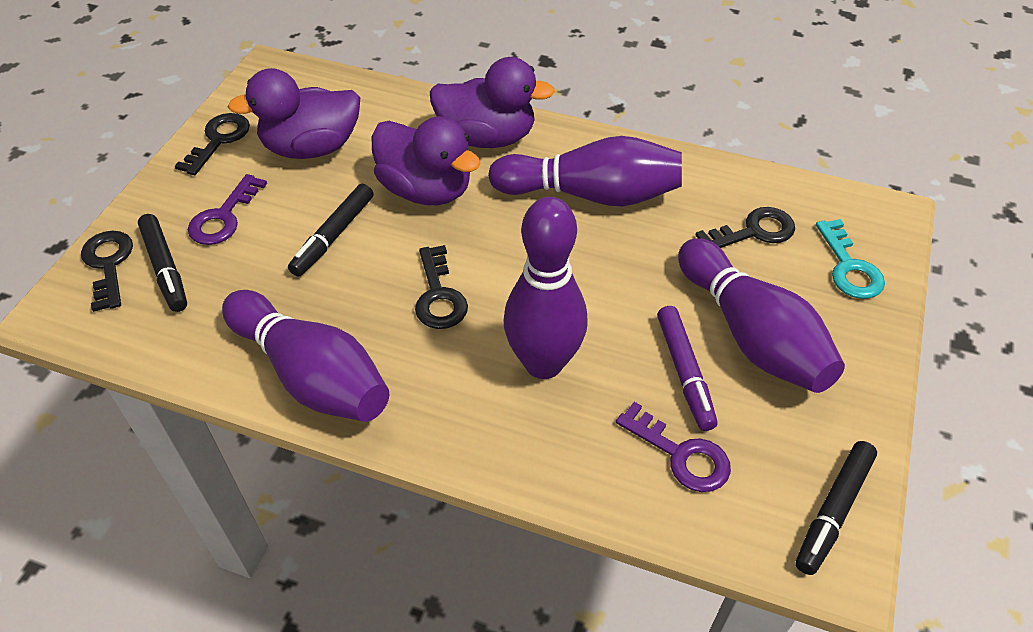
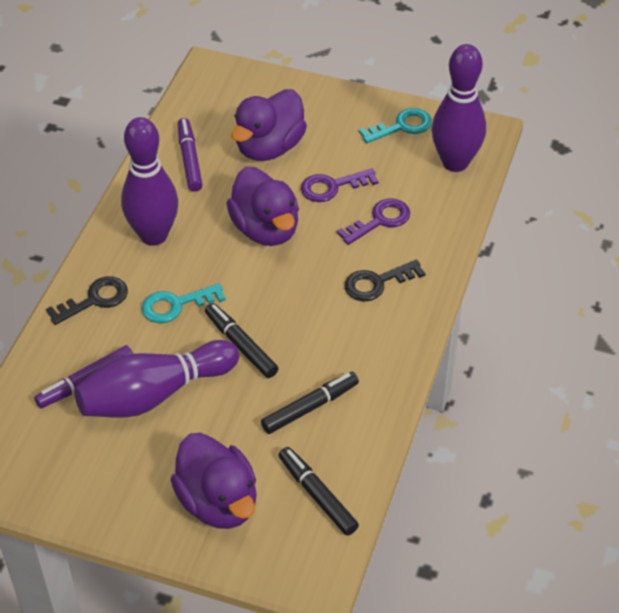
black key: [81,230,133,312] [175,113,250,175] [415,245,468,329] [695,207,795,248] = 4 -> [46,276,128,325] [345,260,425,302] = 2
purple bowling pin: [222,290,389,422] [488,136,682,206] [504,197,588,379] [678,238,845,393] = 4 -> [74,340,239,418] [121,117,178,246] [432,44,486,172] = 3
purple marker: [657,306,718,431] = 1 -> [34,345,133,408] [178,118,203,192] = 2
turquoise key: [816,219,885,299] = 1 -> [142,283,226,323] [359,108,432,143] = 2

